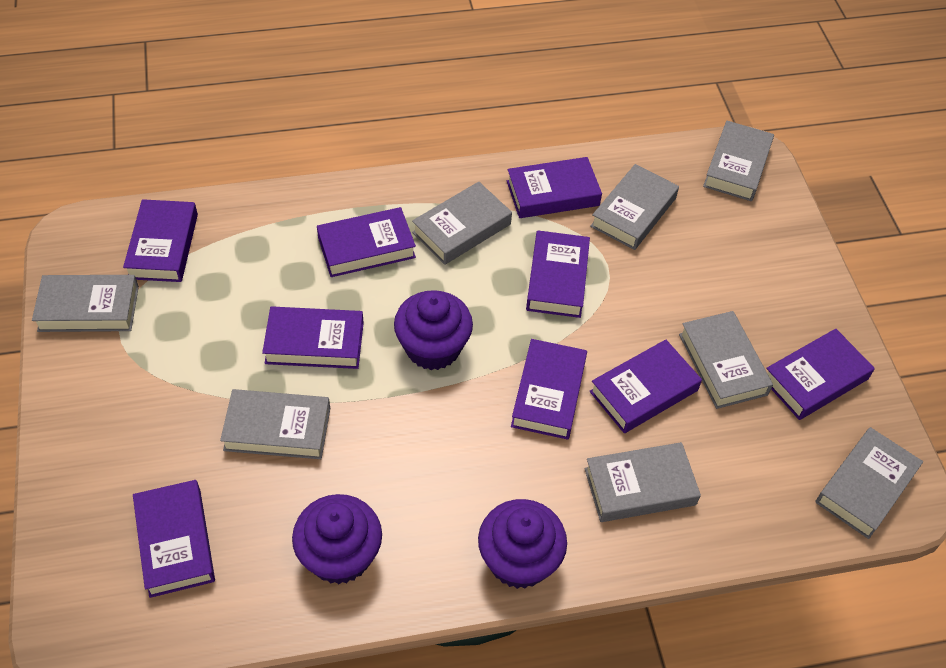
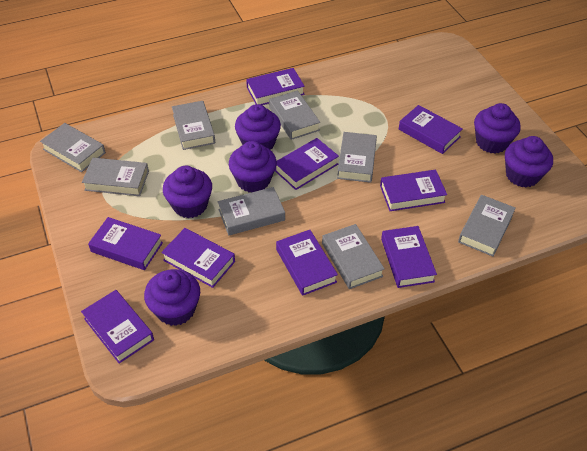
purple cupcake: [292,494,382,584] [394,290,473,370] [478,499,567,589] = 3 -> [144,269,200,326] [163,166,212,218] [229,141,277,192] [235,104,281,150] [474,103,521,154] [505,136,553,188] = 6

